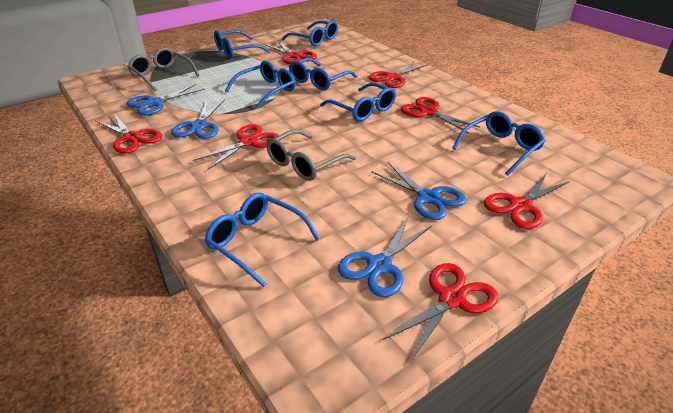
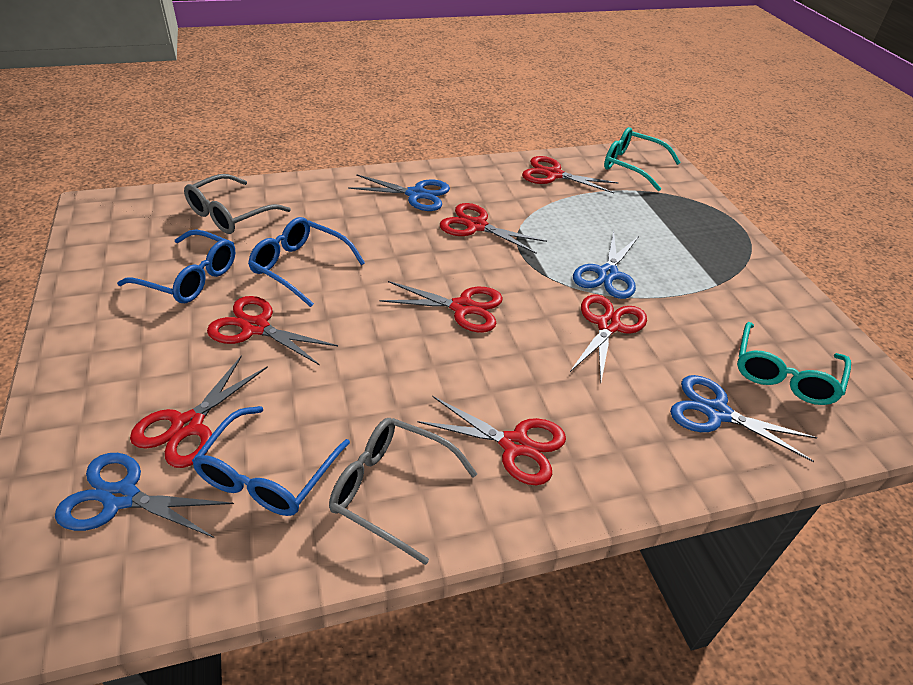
blue glasses: [204,192,320,287] [214,30,270,58] [225,61,295,108] [282,20,338,46] [289,58,357,90] [320,83,396,121] [453,111,546,176] = 7 -> [117,229,235,303] [192,406,350,516] [248,217,365,307] = 3
turquoise glasses: none = 0 -> [604,127,681,191] [737,322,851,405] = 2

